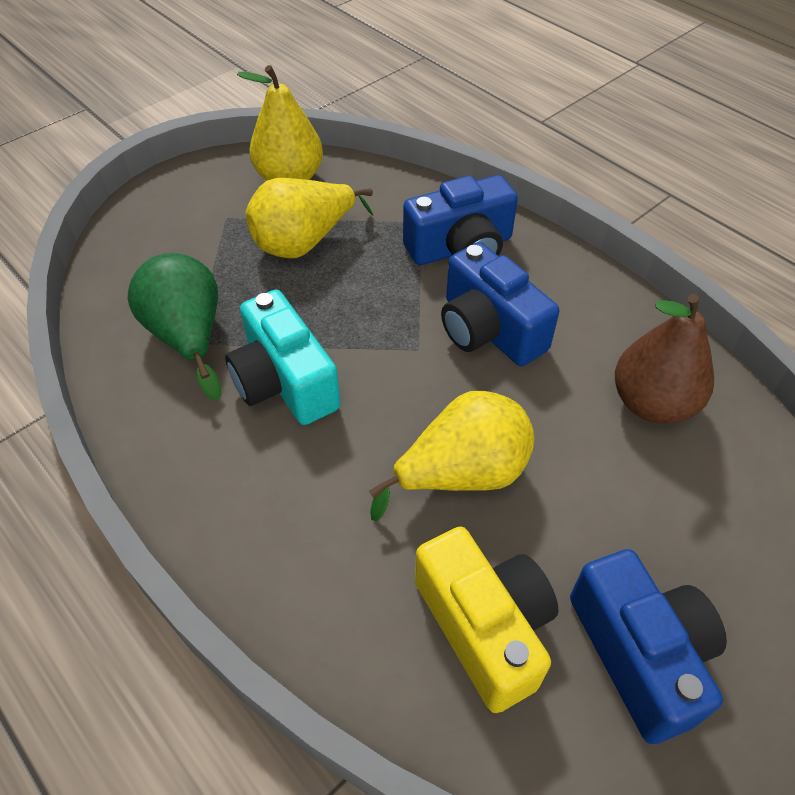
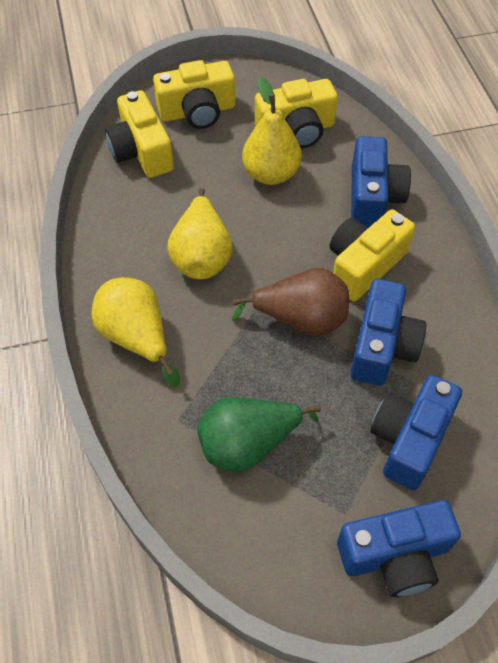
blue camera: [403,175,518,265] [441,242,559,366] [570,549,727,744] = 3 -> [337,500,461,597] [350,279,426,386] [351,136,411,227] [370,375,462,490] = 4
turquoise camera: [225,290,341,425] = 1 -> none = 0
yellow camera: [415,526,559,713] = 1 -> [105,90,174,178] [153,60,235,129] [255,79,338,148] [330,209,415,301] = 4

